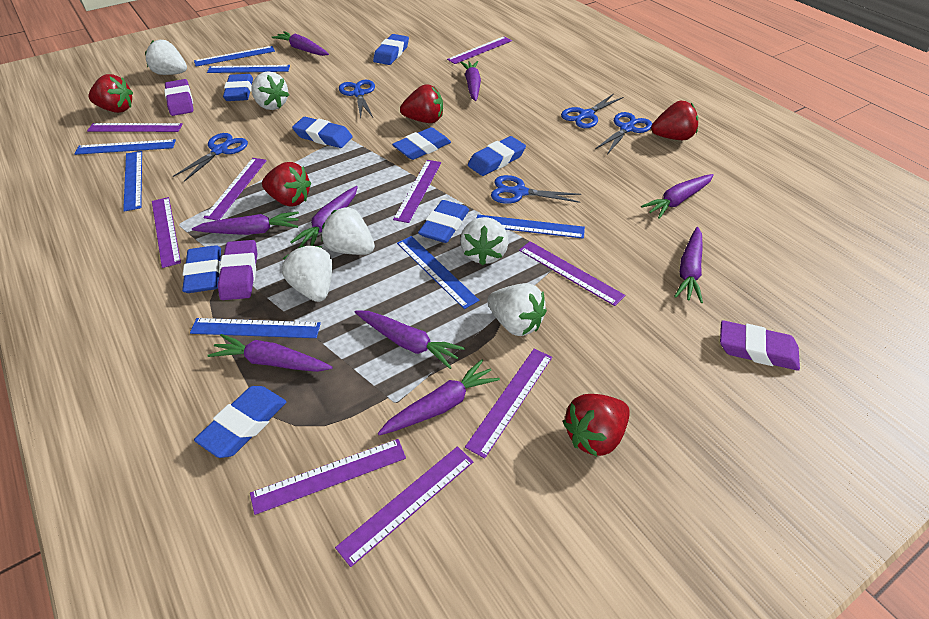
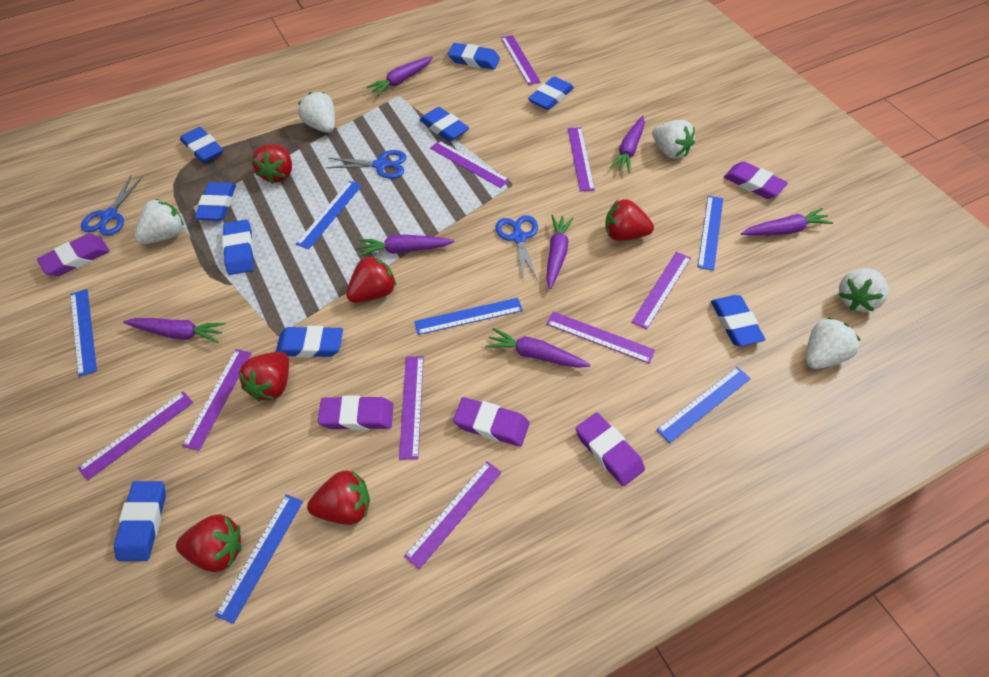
blue eraser: [182,245,221,293] [194,386,287,458] [223,74,253,101] [292,117,353,148] [373,34,409,65] [392,127,451,160] [418,200,469,243] [468,136,526,176] = 8 -> [114,481,166,561] [180,127,223,163] [195,182,236,221] [222,220,254,275] [276,326,343,358] [420,107,469,141] [448,43,500,70] [528,76,574,110] [711,295,766,346] = 9
blue ruler: [75,139,176,155] [123,151,142,211] [190,318,321,338] [194,46,275,67] [207,65,290,73] [397,236,479,309] [476,215,585,239] = 7 -> [70,289,97,377] [215,494,303,624] [296,181,362,250] [414,298,523,335] [656,367,751,443] [698,196,723,271] = 6
blue scissors: [173,133,248,182] [339,80,375,118] [491,175,581,204] [561,93,624,128] [595,112,652,154] = 5 -> [81,175,143,236] [326,150,407,179] [496,215,538,281] = 3
purple carrot: [192,212,299,235] [207,334,332,372] [272,31,329,56] [290,186,358,246] [355,310,465,369] [378,359,500,435] [460,61,481,101] [641,174,714,219] [674,227,703,303] = 9 -> [123,318,226,343] [358,234,454,256] [366,56,433,96] [485,328,591,368] [546,215,574,289] [610,115,645,173] [741,208,833,236] = 7
purple eraser: [164,79,194,116] [218,240,257,300] [720,320,800,371] = 3 -> [37,234,110,276] [318,395,393,430] [453,397,529,447] [576,413,645,486] [724,161,788,199] = 5
red strawberry: [88,74,133,113] [262,162,311,207] [400,84,443,123] [563,394,630,457] [651,101,698,140] = 5 -> [176,514,242,572] [238,352,289,401] [252,144,292,184] [307,470,370,525] [346,255,396,303] [605,199,654,241] = 6
white strawberry: [145,40,187,75] [251,71,289,110] [282,246,333,302] [322,207,375,255] [460,217,508,266] [487,283,547,336] = 6 -> [135,199,184,244] [298,92,335,133] [652,120,695,159] [806,317,861,369] [839,268,888,312] = 5

